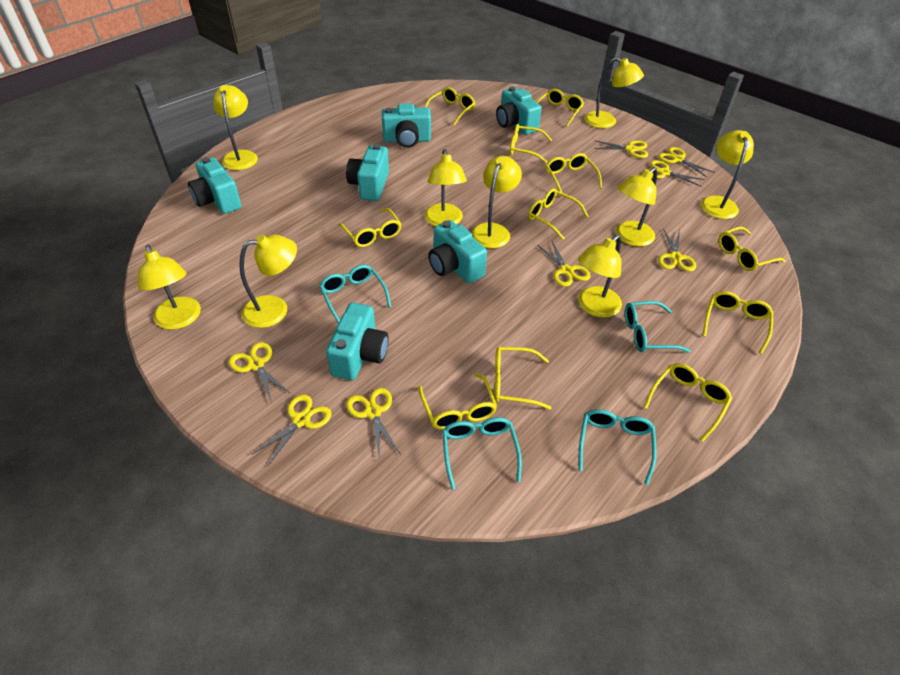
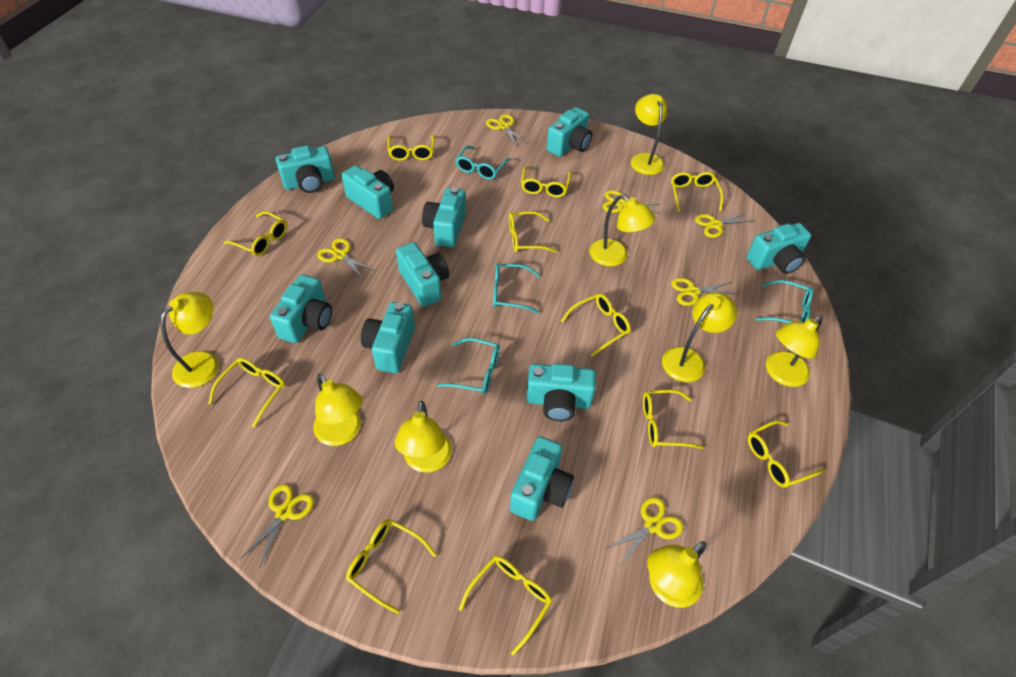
turquoise camera: [188,157,241,214] [326,303,389,380] [346,144,389,201] [382,104,431,148] [428,220,487,283] [496,86,542,135] = 6 -> [270,274,332,343] [276,146,335,193] [342,165,394,219] [361,302,415,373] [396,242,449,307] [422,187,466,248] [510,436,574,521] [526,363,596,421] [547,107,593,157] [746,223,811,274] = 10
yellow lamp: [138,245,201,330] [213,85,258,170] [240,235,297,328] [425,149,467,226] [471,156,522,248] [578,234,622,318] [584,57,644,128] [616,167,657,246] [701,130,754,219] = 9 -> [160,292,219,388] [313,373,363,446] [395,401,452,473] [589,195,655,267] [631,94,667,175] [647,541,707,608] [662,292,737,382] [766,315,823,387] = 8
yellow scissors: [229,342,291,403] [251,394,332,467] [346,388,400,461] [537,241,591,287] [594,140,648,158] [647,160,705,186] [658,147,715,177] [658,228,696,272] = 8 -> [240,484,314,568] [317,238,376,278] [486,114,528,146] [603,190,660,214] [605,497,683,565] [671,278,738,306] [695,211,755,238] = 7

